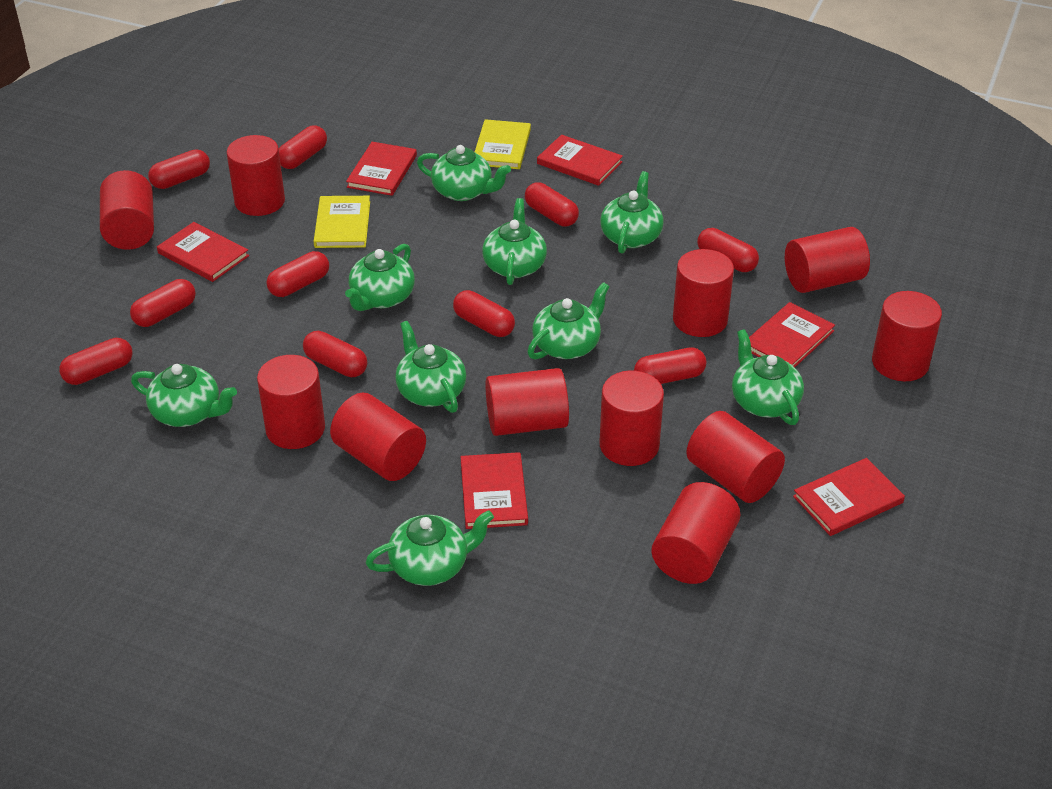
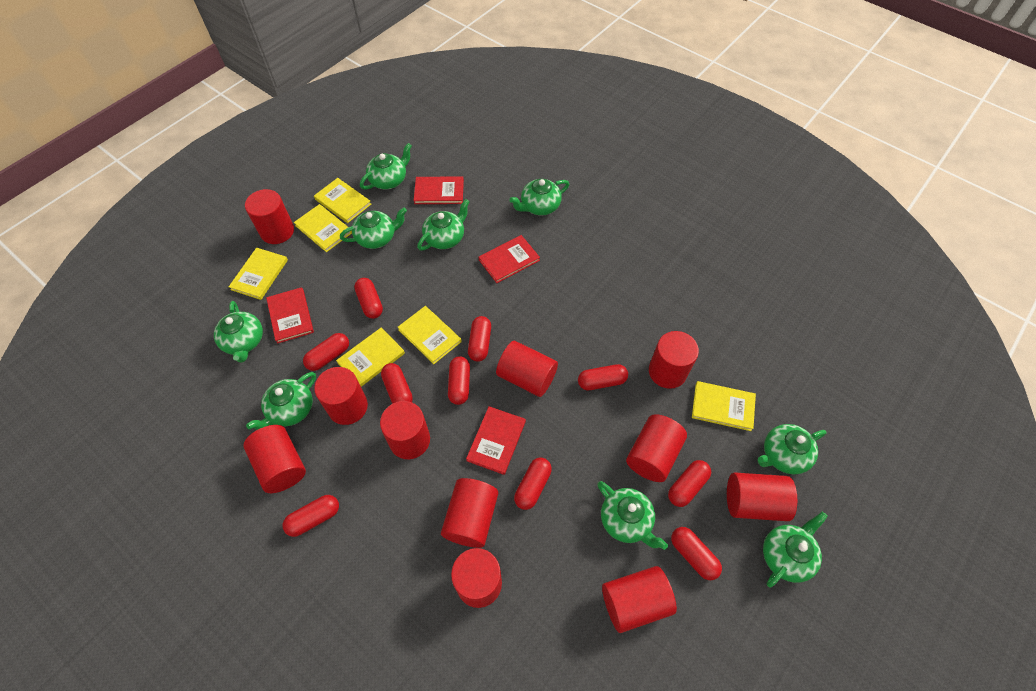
red book: [157,222,249,282] [346,142,417,196] [461,452,528,529] [537,135,623,186] [749,302,835,367] [793,458,905,536] = 6 -> [266,287,314,344] [414,176,464,204] [466,406,526,475] [479,235,540,283] = 4
yellow book: [314,196,370,248] [475,119,531,169] = 2 -> [229,248,288,300] [294,204,352,252] [314,178,371,223] [336,327,405,387] [397,306,462,364] [692,381,756,431] = 6

